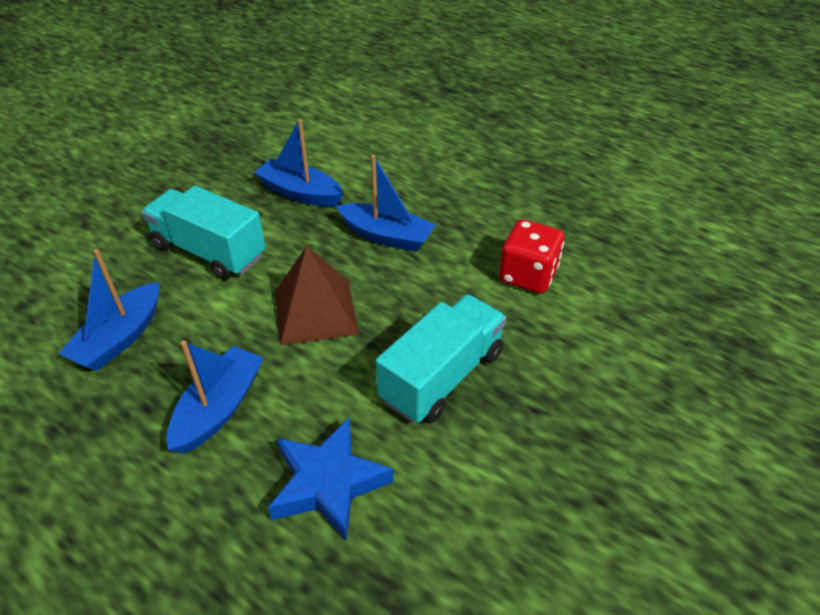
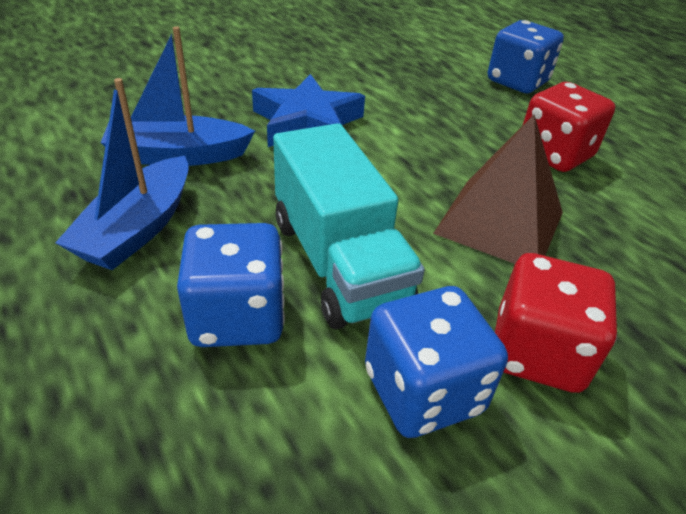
blue boat: [58,249,159,371] [166,341,263,454] [254,119,344,207] [336,155,436,252] = 4 -> [55,78,189,270] [100,26,255,166] = 2
blue dice: none = 0 -> [177,223,285,347] [365,286,508,438] [488,20,564,93] = 3
red dice: [499,219,564,293] = 1 -> [495,253,617,393] [523,82,615,172] = 2
turquoise truck: [141,186,266,280] [376,294,506,423] = 2 -> [273,123,425,330] = 1

